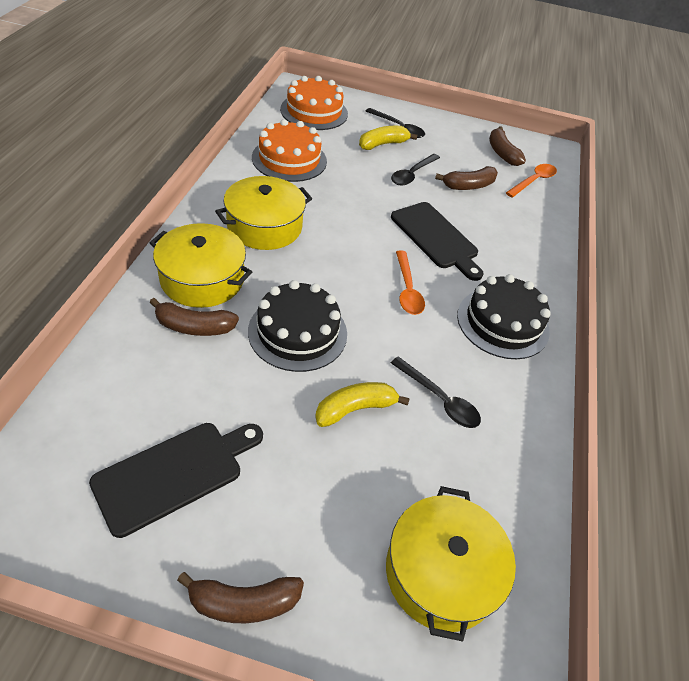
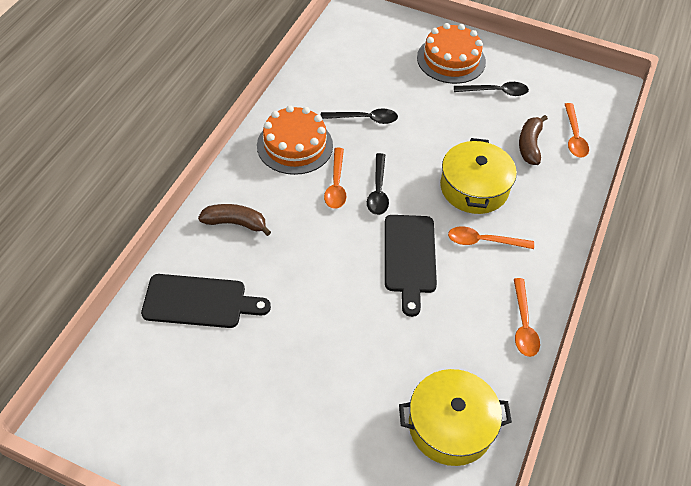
black cake: [248,280,347,372] [457,274,551,359] = 2 -> none = 0
brown banana: [149,298,239,336] [177,572,304,623] [435,166,498,190] [489,126,526,166] = 4 -> [198,204,271,236] [519,115,548,165] = 2
orange spoon: [396,251,425,315] [506,164,557,197] = 2 -> [324,148,346,209] [448,226,534,249] [514,278,540,357] [565,103,589,158] = 4
yellow banana: [315,382,410,427] [359,126,418,150] = 2 -> none = 0
yellow pot: [150,223,252,308] [215,176,312,250] [386,486,516,641] = 3 -> [399,369,512,466] [440,138,517,214] = 2

